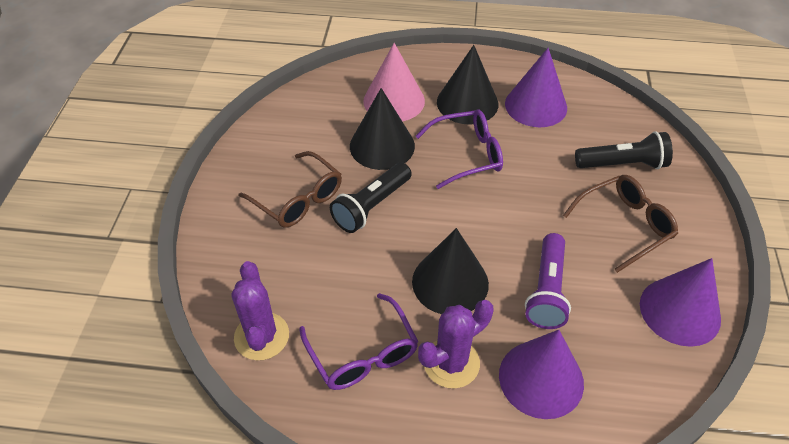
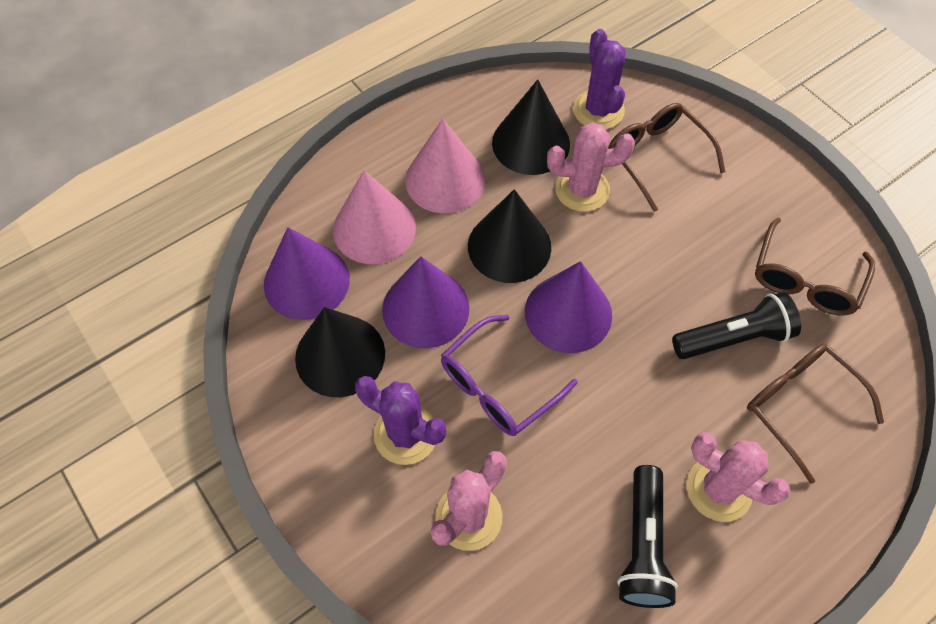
brown glasses: [239,151,342,228] [563,175,678,273] = 2 -> [608,103,725,212] [747,343,884,484] [755,218,875,315] = 3
pink cactus: none = 0 -> [430,451,507,551] [547,122,635,212] [687,432,791,522] = 3
pink cone: [363,43,425,121] = 1 -> [333,170,416,264] [405,118,485,213] = 2
purple flashlight: [525,233,571,329] = 1 -> none = 0
purple glasses: [299,293,419,390] [416,110,503,189] = 2 -> [441,315,577,436] = 1

